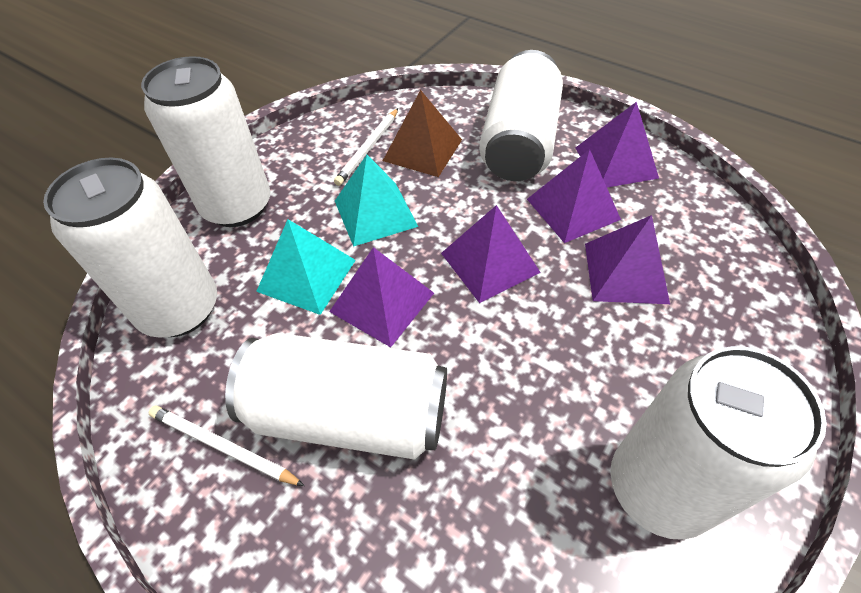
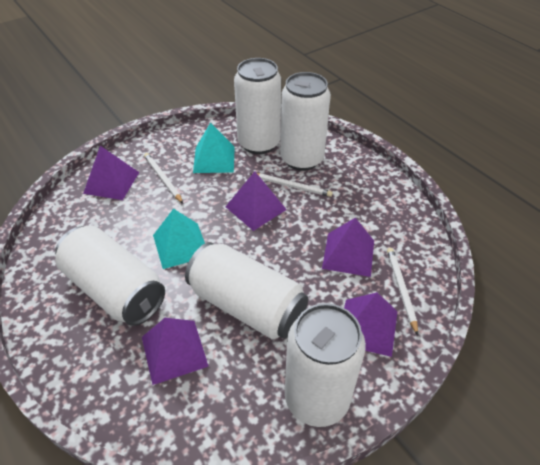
brown pyramid: [383,90,462,177] = 1 -> none = 0
white pencil: [148,406,305,486] [334,108,398,186] = 2 -> [144,153,183,203] [249,173,333,197] [387,248,418,335] = 3

